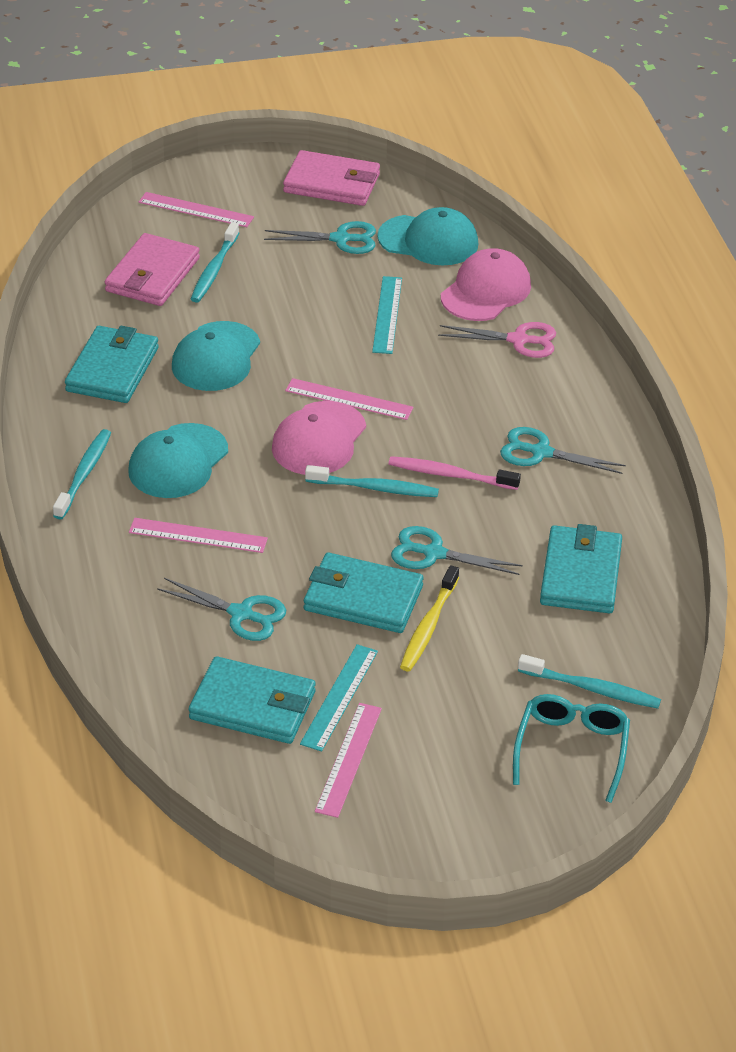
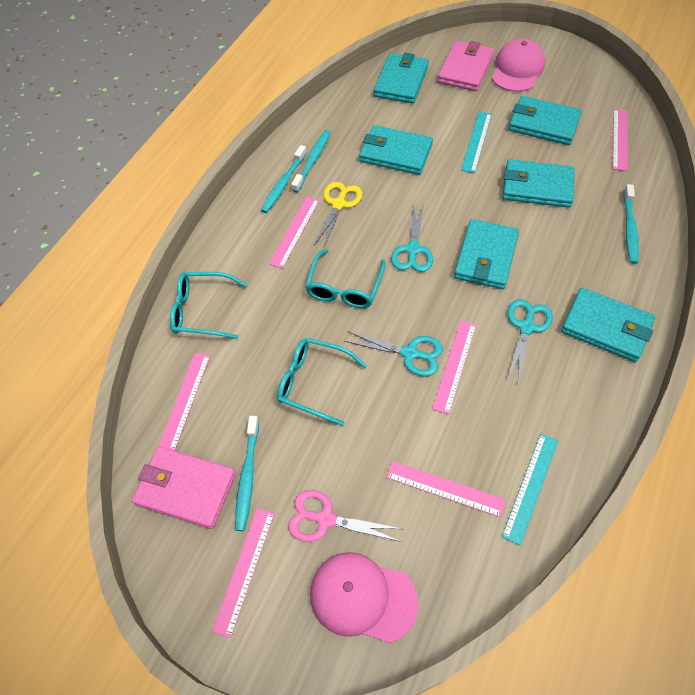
pink ruler: [129,518,268,553] [139,192,254,227] [285,378,414,420] [315,703,382,818] = 4 -> [158,353,210,451] [212,508,275,638] [269,196,320,268] [386,461,505,517] [432,321,476,414] [613,109,628,171] = 6
pink toothbrush: [389,456,521,490] = 1 -> none = 0
turquoise cap: [128,423,228,498] [172,321,260,391] [377,207,478,265] = 3 -> none = 0
turquoise glasses: [513,694,630,803] = 1 -> [170,272,247,339] [277,338,367,426] [305,249,385,308] = 3
turquoise scissors: [157,578,286,641] [264,221,376,254] [391,526,523,575] [500,427,626,474] = 4 -> [344,331,443,377] [391,202,433,272] [507,299,553,382] = 3
turquoise wallet: [65,326,159,403] [189,656,316,744] [304,553,423,633] [540,524,622,613] = 4 -> [359,125,433,175] [374,53,429,104] [454,219,519,289] [502,159,575,208] [508,96,582,145] [561,288,655,362] = 6
yellow scissors: none = 0 -> [314,182,363,249] = 1
yellow toothbrush: [400,565,459,671] = 1 -> none = 0

